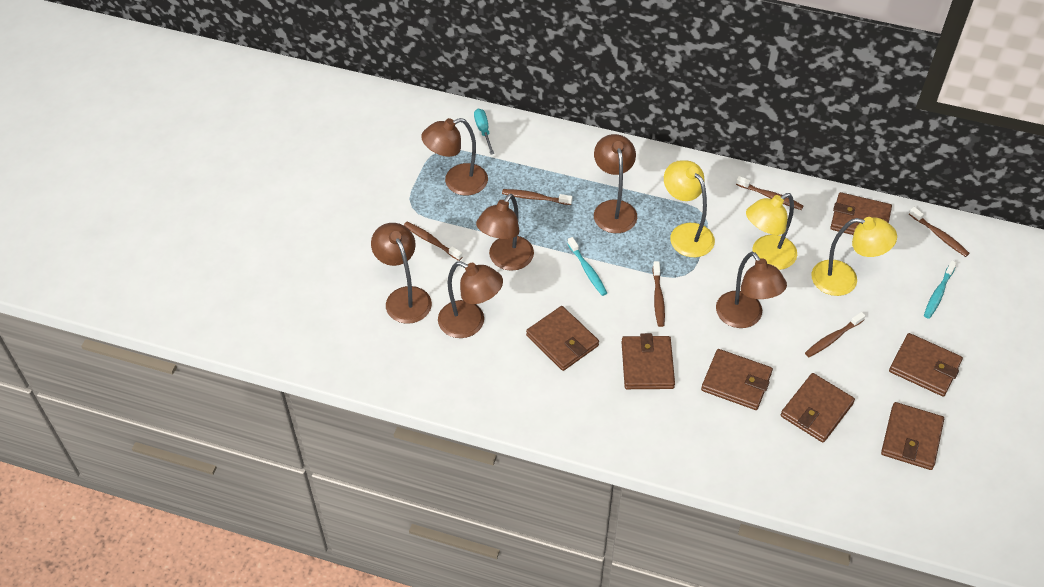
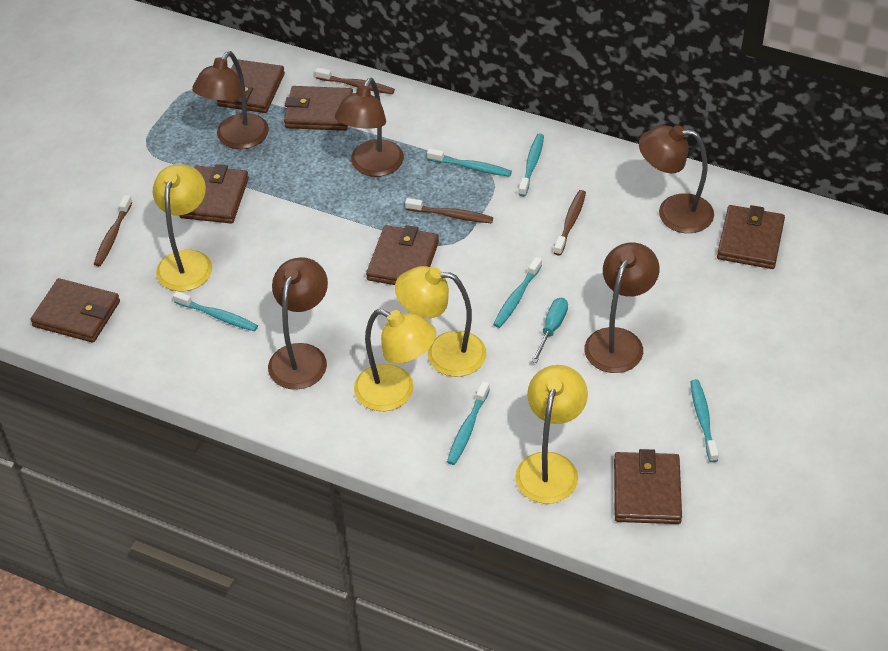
brown lamp: [371,223,432,324] [421,118,488,195] [438,261,503,338] [476,194,534,271] [594,134,637,233] [716,252,787,328] = 6 -> [192,51,269,149] [268,257,328,390] [335,78,404,177] [584,243,660,373] [639,125,714,233] = 5
brown toothbrush: [404,222,462,261] [502,189,572,205] [652,261,665,327] [736,176,804,210] [805,312,866,357] [909,207,970,257] = 6 -> [94,195,132,266] [315,68,395,94] [405,198,493,223] [554,190,586,256] = 4
turquoise toothbrush: [567,237,607,296] [924,260,957,319] = 2 -> [173,291,258,332] [427,148,512,177] [447,381,490,465] [493,257,542,328] [519,134,544,197] [690,379,719,462] = 6
yellow lamp: [664,160,715,257] [746,193,797,270] [811,217,897,296] = 3 -> [153,164,212,291] [354,309,436,411] [395,266,486,377] [515,365,588,504] = 4

